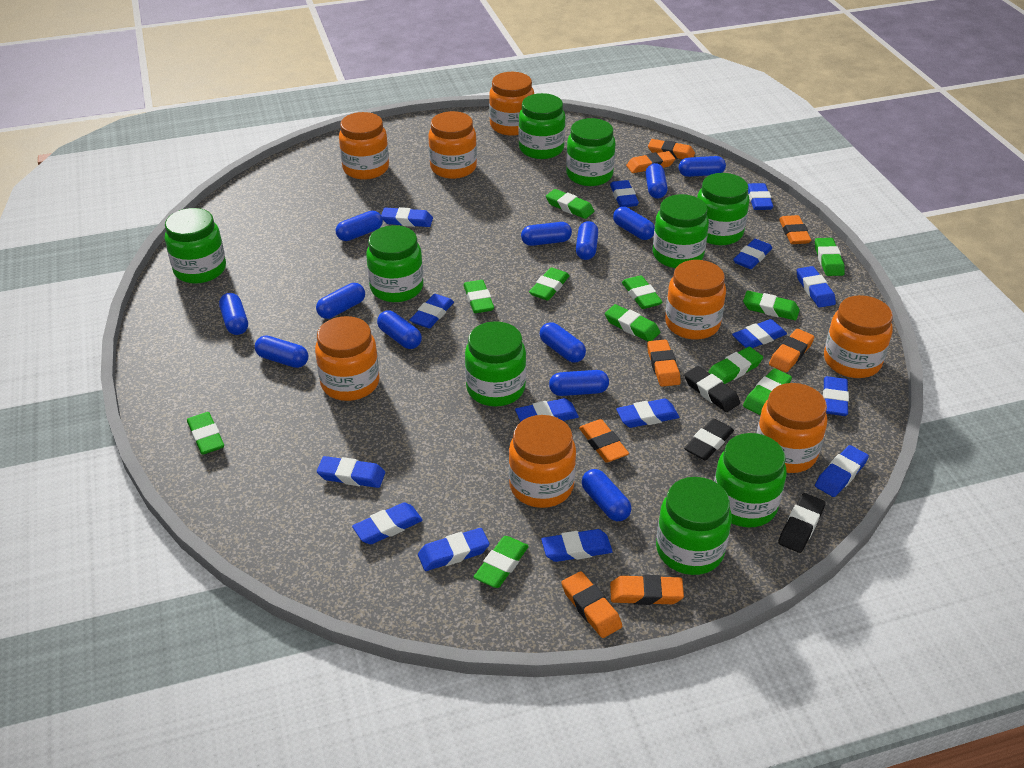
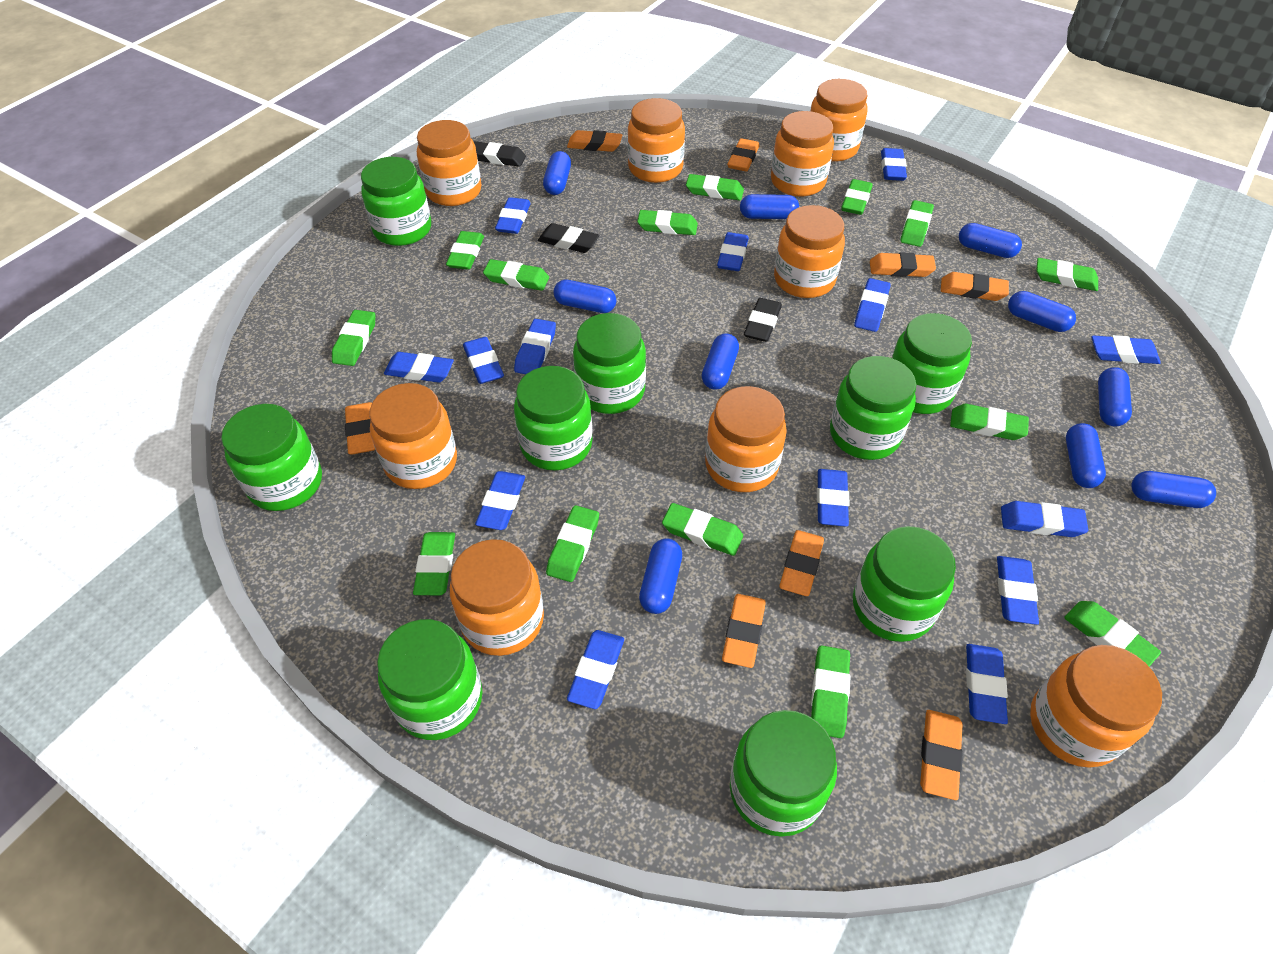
blue capsule: [219,293,248,335] [255,335,308,368] [316,283,365,319] [336,211,383,241] [377,311,422,349] [521,222,572,246] [540,322,586,363] [549,370,609,396] [576,221,598,260] [582,469,631,521] [613,207,655,240] [646,163,667,199] [679,156,726,177] = 13 -> [543,151,571,195] [554,279,616,313] [639,538,682,614] [702,333,739,390] [740,194,799,219] [959,223,1022,258] [1008,291,1076,332] [1066,423,1106,488] [1098,367,1132,427] [1131,471,1216,508] = 10
blue eraser: [317,456,385,488] [352,502,423,544] [381,207,433,227] [410,294,454,328] [418,528,489,571] [515,398,579,422] [541,529,613,562] [610,180,639,207] [616,399,679,428] [732,319,787,348] [733,239,772,269] [748,183,773,210] [797,266,836,307] [815,445,869,497] [823,376,849,416] = 15 -> [384,352,454,383] [463,337,504,384] [475,471,525,530] [495,197,531,234] [514,319,556,374] [567,630,624,709] [717,232,749,271] [817,469,850,527] [854,278,891,332] [881,148,907,181] [966,644,1008,724] [997,556,1039,625] [1001,501,1088,537] [1091,335,1161,364] = 14
green eraser: [187,412,224,455] [463,280,494,313] [474,536,529,588] [529,267,570,300] [546,189,594,219] [605,304,660,341] [622,275,663,309] [708,347,763,384] [743,291,800,320] [743,368,792,415] [815,238,845,276] = 11 -> [332,310,375,366] [413,532,455,595] [446,231,484,270] [483,259,549,291] [546,505,599,582] [637,210,698,235] [662,503,743,556] [686,174,744,200] [811,646,850,738] [841,179,873,215] [900,200,934,247] [950,404,1029,440] [1037,258,1098,291] [1064,601,1161,667] = 14
orange jar: [315,316,380,401] [339,112,389,180] [428,111,477,179] [489,72,534,136] [509,415,576,508] [665,260,726,340] [757,383,827,473] [824,295,893,378] = 8 -> [369,383,457,489] [417,120,482,206] [450,539,544,656] [628,98,685,183] [705,386,787,492] [771,111,834,196] [774,205,845,298] [811,79,868,162] [1030,645,1162,768] = 9

